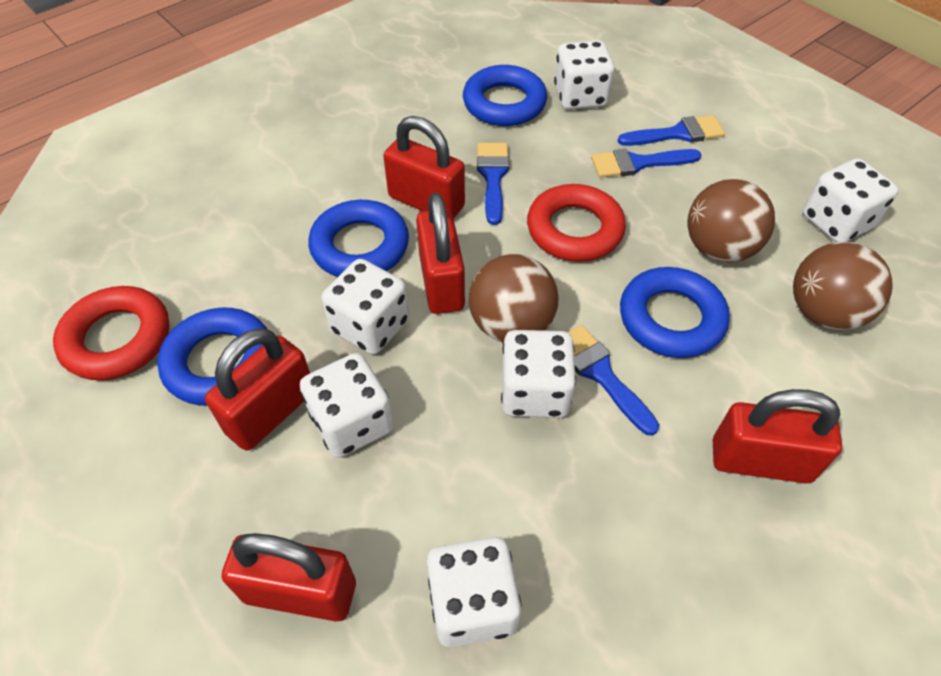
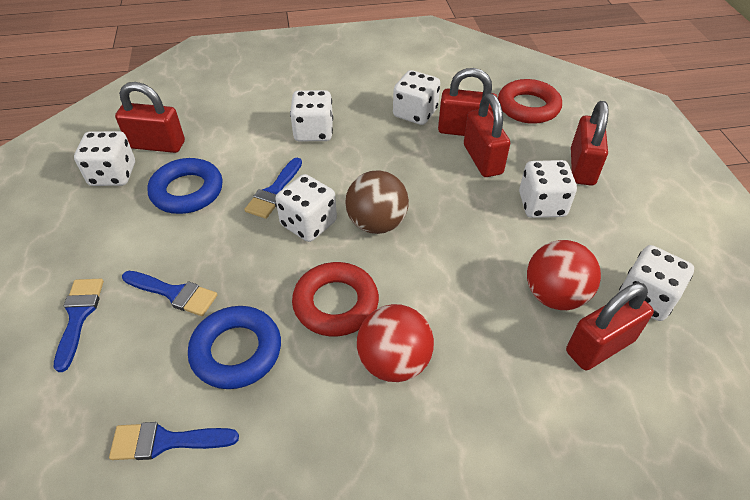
blue ring: [157,308,268,406] [308,200,409,277] [463,65,547,126] [620,267,730,358] = 4 -> [147,158,223,214] [188,306,281,389] = 2
brown ball: [469,254,559,343] [687,179,775,263] [793,242,893,330] = 3 -> [345,170,409,234] = 1
red ball: none = 0 -> [357,304,434,382] [527,240,601,310] = 2

